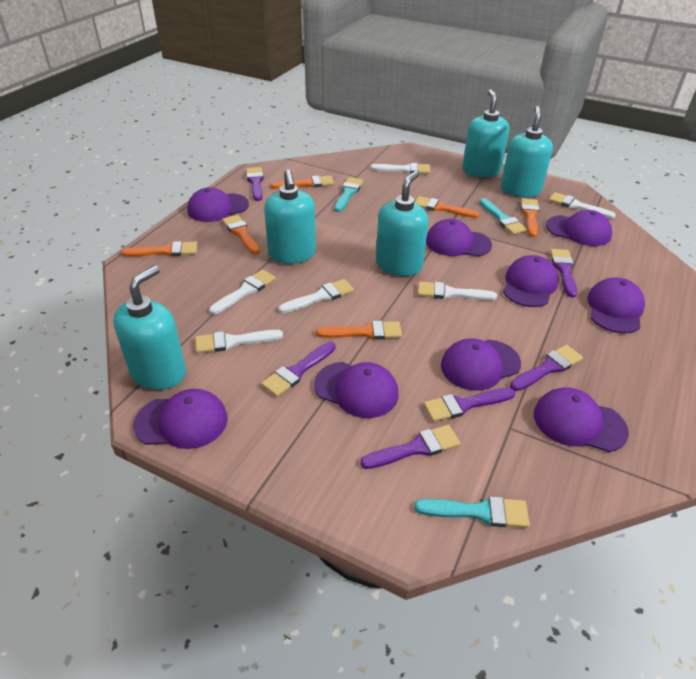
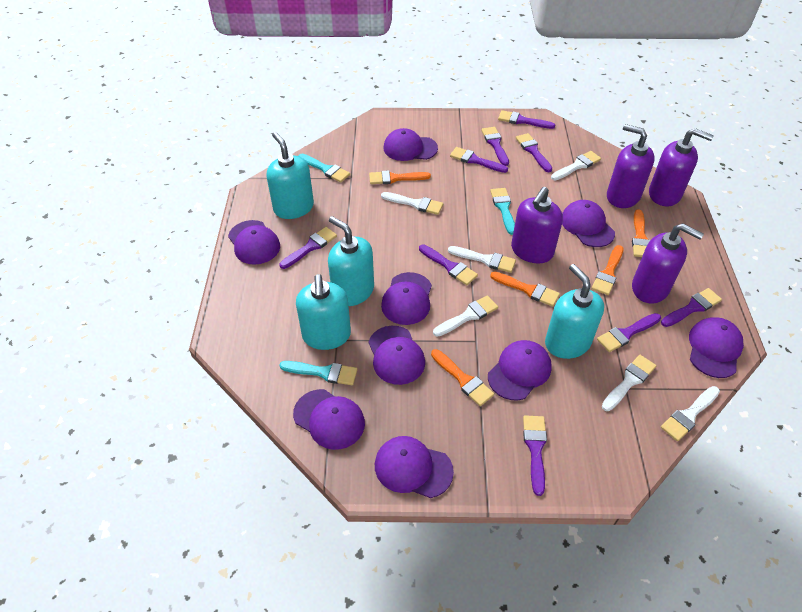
orange brush: [122,241,197,257] [222,215,260,255] [271,175,334,189] [316,321,402,340] [414,196,480,218] [521,198,540,237] = 6 -> [369,170,431,184] [431,349,494,406] [490,271,560,307] [592,245,623,295] [632,210,650,257] = 5
purple brush: [246,167,264,201] [261,342,336,397] [360,425,460,469] [424,388,515,422] [510,345,583,391] [550,249,577,297] = 6 -> [279,227,337,269] [419,244,478,285] [450,147,508,173] [481,127,509,166] [498,110,555,129] [516,133,552,172] [523,415,547,496] [597,313,661,352] [661,288,722,327] = 9
purple soap dispenser: none = 0 -> [511,187,563,264] [607,124,655,208] [632,223,704,304] [649,128,714,206] = 4
turquoise soap dispenser: [113,266,186,390] [264,169,316,264] [376,171,428,276] [462,89,509,177] [501,106,553,197] = 5 -> [267,132,314,219] [296,274,351,350] [328,216,374,306] [545,264,604,359] = 4

